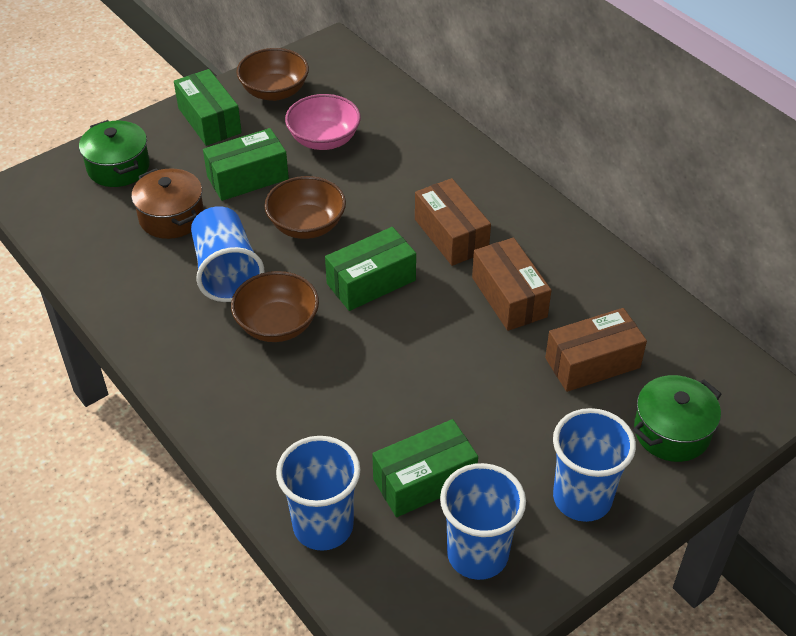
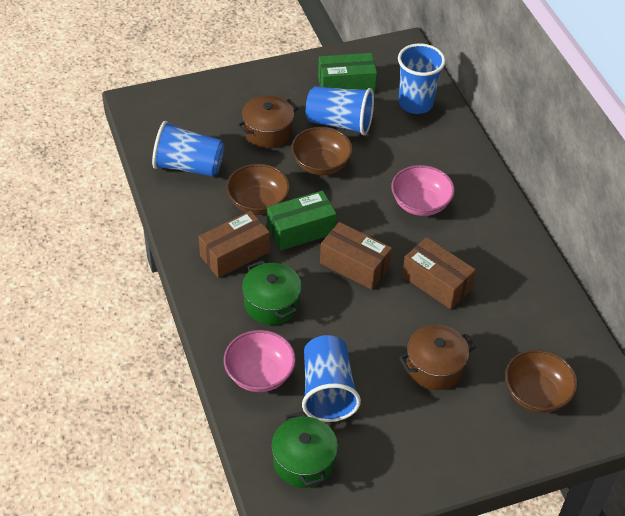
brown pot: [131,168,204,239] = 1 -> [237,95,298,148] [399,325,476,390] = 2
green box: [174,69,242,146] [203,128,289,201] [325,227,416,311] [372,419,478,517] = 4 -> [267,191,337,251] [318,53,377,93] = 2
pink bowl: [285,94,361,150] = 1 -> [224,330,296,392] [391,165,455,216] = 2

